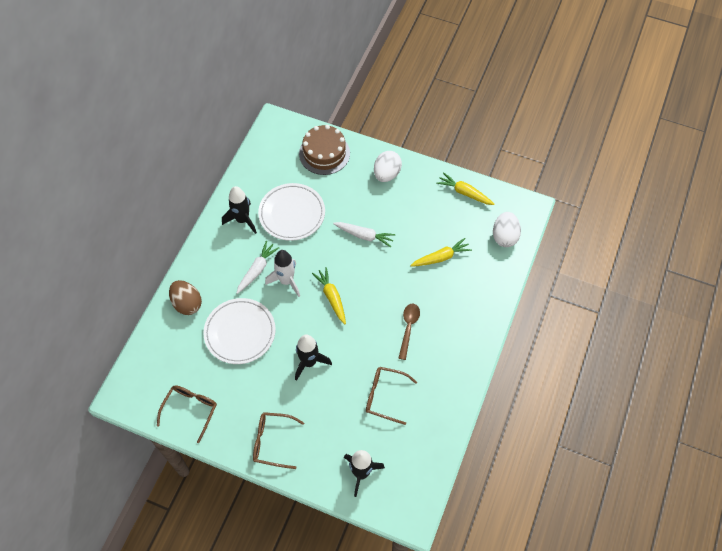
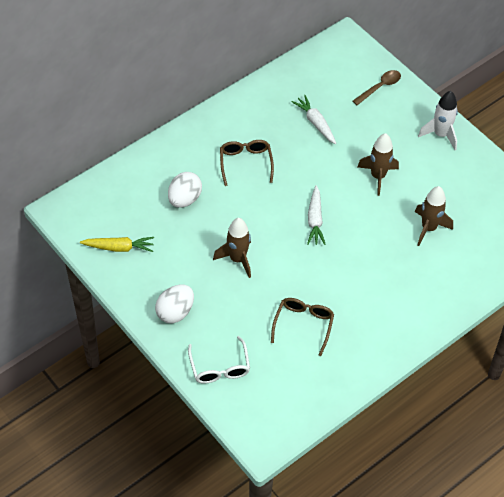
black rocket: [222,186,257,234] [295,334,332,381] [344,450,385,497] = 3 -> none = 0
brown cake: [299,125,350,175] = 1 -> none = 0
brown egg: [169,280,202,315] = 1 -> none = 0
brown glasses: [157,385,217,443] [253,412,304,469] [366,367,417,425] = 3 -> [220,140,274,186] [271,298,334,356] = 2
brown rocket: none = 0 -> [213,218,251,278] [357,133,399,196] [415,186,453,246] = 3
white glasses: none = 0 -> [188,336,250,384] = 1
white plate: [203,298,276,364] [258,183,325,241] = 2 -> none = 0
yellow carrot: [312,267,346,324] [410,238,472,267] [436,172,494,205] = 3 -> [80,237,154,252] = 1

